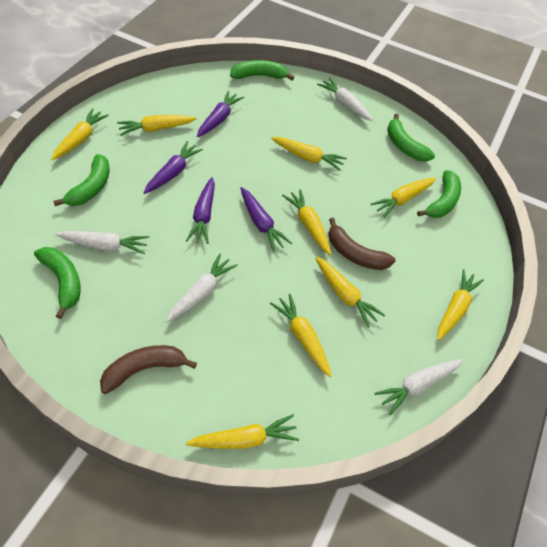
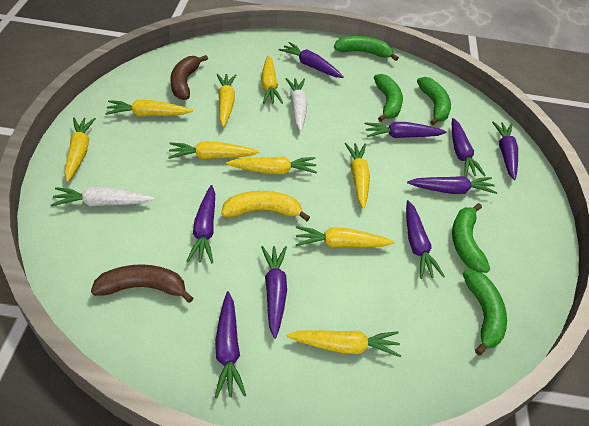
purple carrot: [144,141,203,194] [186,177,215,244] [197,91,244,137] [240,187,292,252] = 4 -> [187,185,215,263] [215,291,246,398] [261,246,287,339] [279,42,344,78] [364,122,447,138] [406,200,445,279] [407,176,497,194] [452,118,486,177] [492,121,518,180] = 9
white carrot: [55,231,149,255] [166,254,238,322] [317,78,373,121] [375,359,463,415] = 4 -> [51,187,154,207] [286,78,307,131] = 2
yellow banana: none = 0 -> [221,191,310,221] = 1

